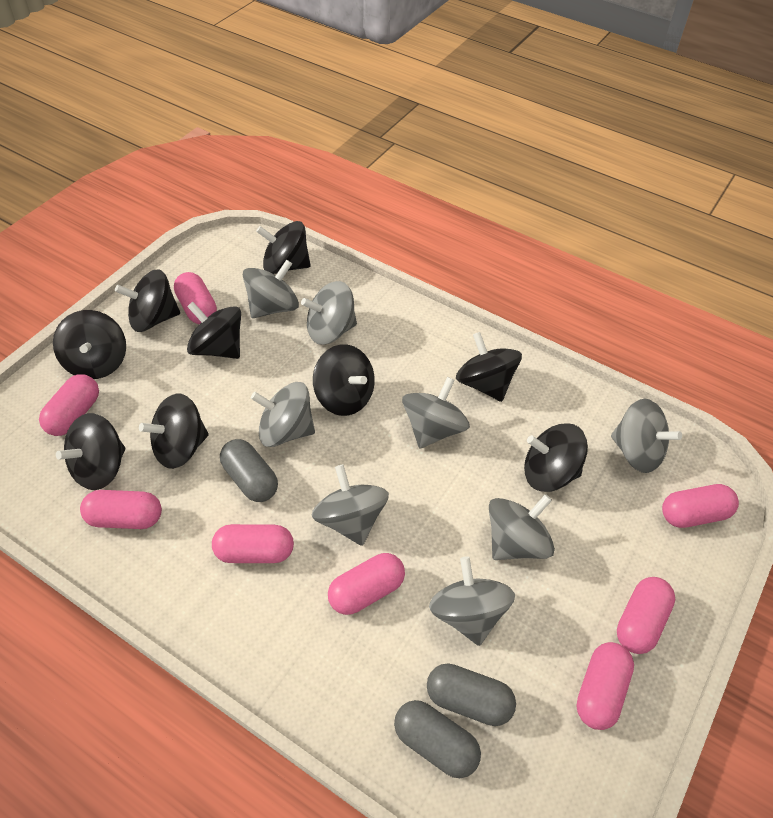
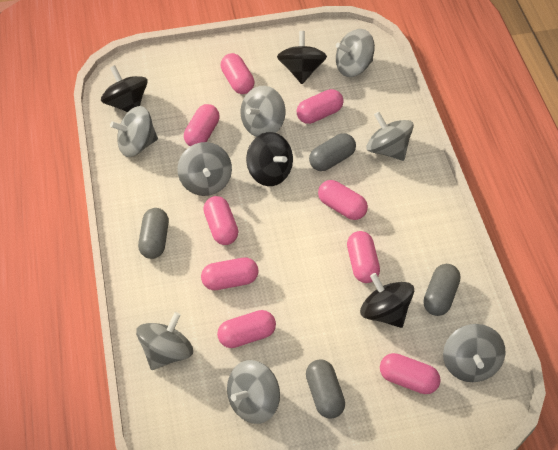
black spinning top: [53,310,126,379] [56,413,125,490] [115,270,180,332] [139,394,209,469] [187,302,241,359] [256,221,311,274] [313,344,375,416] [456,332,522,402] [524,423,588,492] = 9 -> [101,65,148,112] [246,132,293,186] [277,31,327,84] [360,273,414,328] = 4
grey capsule: [220,439,278,502] [394,700,481,778] [427,663,516,726] = 3 -> [138,208,169,259] [306,359,345,418] [309,133,356,171] [423,264,460,316] = 4
pink capsule: [39,374,99,436] [80,490,162,529] [174,272,217,324] [212,524,294,563] [328,553,405,615] [576,642,634,730] [617,577,675,654] [662,484,739,528] = 8 -> [184,104,220,146] [201,257,258,290] [203,196,238,245] [217,310,276,348] [221,53,255,94] [297,89,343,124] [318,180,368,220] [347,231,380,283] [380,353,441,394] = 9

